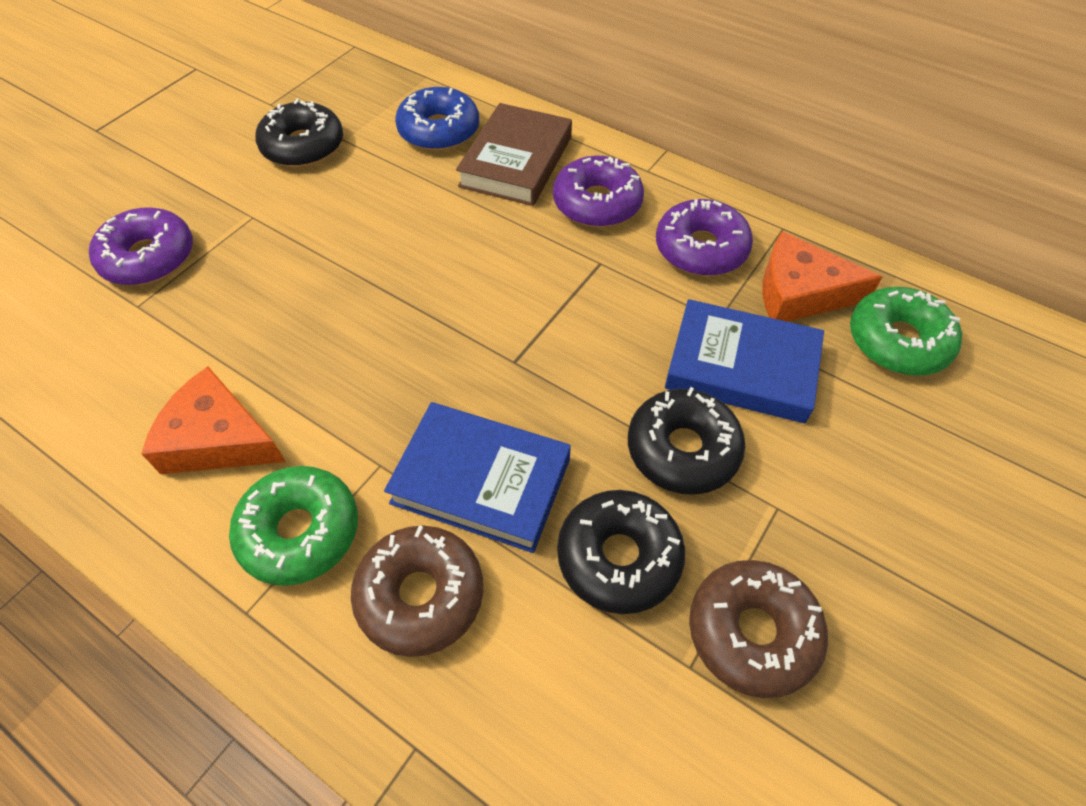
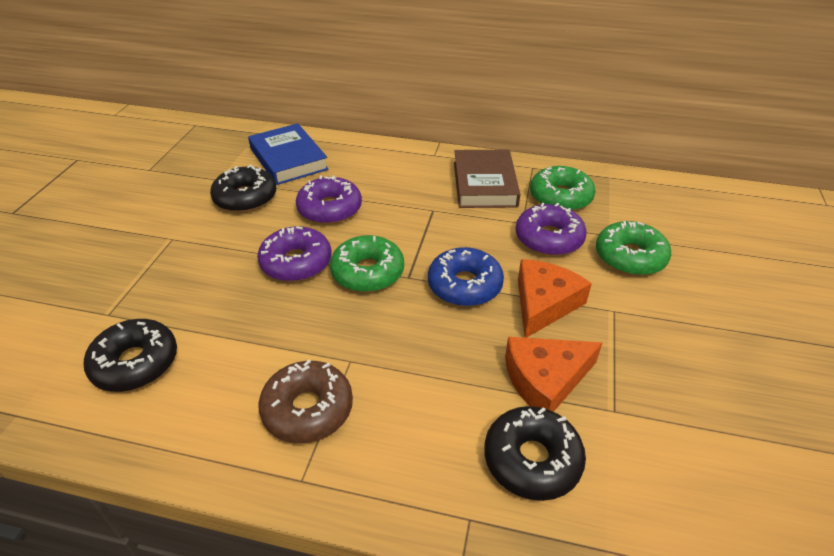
blue book: [384,402,571,553] [665,299,824,423] = 2 -> [248,123,329,185] = 1
brown donut: [351,525,483,657] [689,560,828,698] = 2 -> [258,359,353,443] = 1
green donut: [229,466,358,586] [850,287,962,376] = 2 -> [330,235,404,292] [530,166,596,211] [596,221,671,276] = 3

